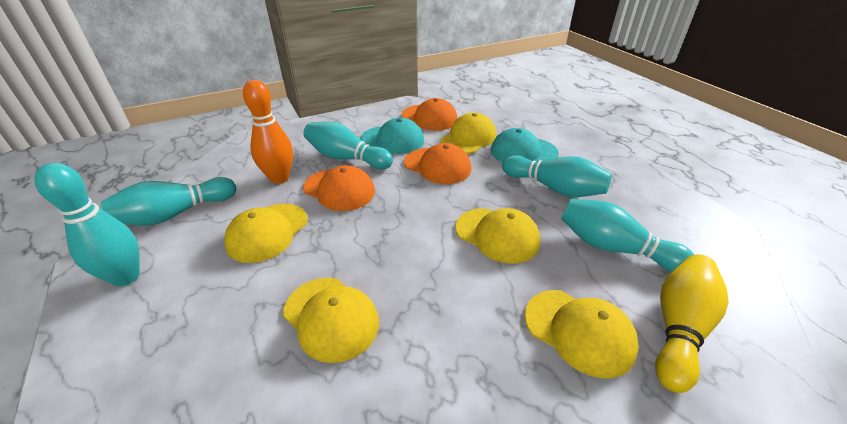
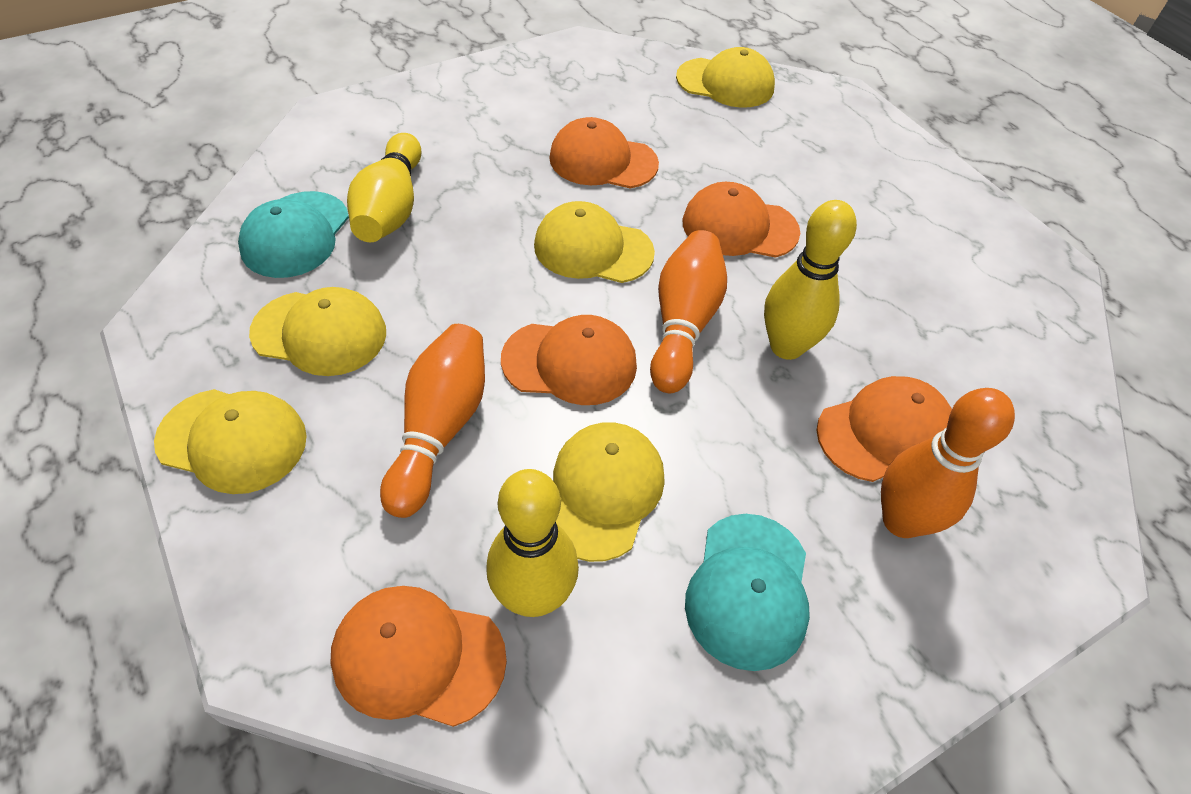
orange bowling pin: [243,80,293,184] = 1 -> [380,324,485,518] [650,230,727,393] [881,388,1015,538] = 3
orange cap: [303,165,375,211] [402,98,458,131] [404,143,471,184] = 3 -> [330,586,507,727] [501,315,637,405] [549,117,659,188] [683,182,800,258] [816,376,952,482] = 5
turquoise bowling pin: [34,163,140,286] [101,177,236,226] [303,122,393,170] [502,155,612,197] [561,199,694,272] = 5 -> none = 0
yellow bowling pin: [655,254,729,393] = 1 -> [347,133,422,242] [486,469,579,617] [764,200,857,360] = 3

